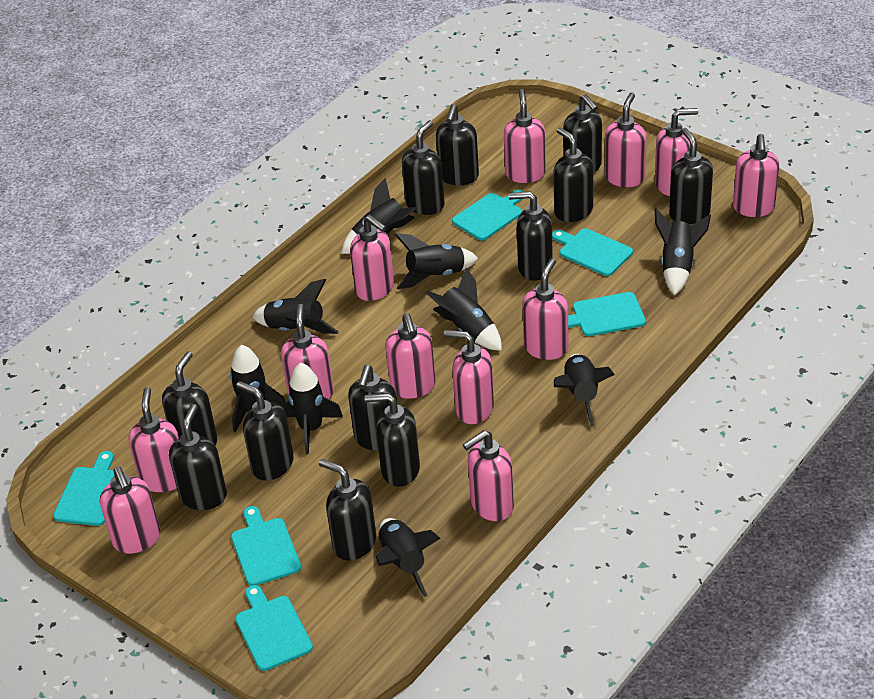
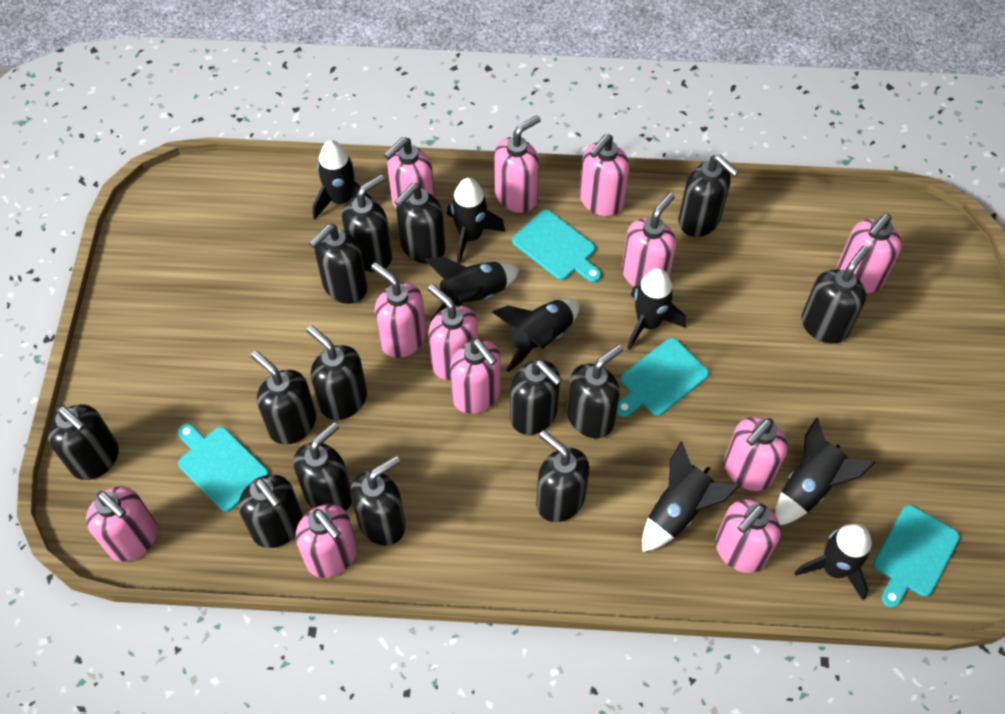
black rocket: [230,345,286,433] [252,279,339,334] [283,363,343,454] [341,177,417,254] [376,518,440,597] [395,233,478,289] [426,268,502,351] [554,354,615,426] [655,208,711,295] = 9 -> [313,140,371,219] [425,257,519,320] [447,178,506,264] [492,299,579,372] [627,268,686,350] [642,441,740,552] [775,417,875,525] [794,524,872,600] = 8
black soap dispenser: [162,351,217,446] [169,404,227,510] [236,381,294,481] [319,459,376,561] [348,365,397,451] [365,393,420,487] [402,120,445,215] [436,104,479,185] [508,191,553,281] [553,127,593,222] [563,94,602,173] [669,128,713,224] = 12 -> [48,404,119,480] [239,474,303,548] [251,351,316,445] [293,422,352,511] [306,325,367,420] [309,224,367,304] [342,174,392,272] [350,456,406,545] [395,183,445,264] [510,360,562,435] [536,430,589,522] [567,345,623,438] [678,155,739,237] [801,246,869,344] = 14
turquoise cutting board: [53,451,115,526] [231,506,301,586] [235,585,313,671] [452,190,523,241] [552,228,633,276] [568,292,646,336] = 6 -> [178,424,269,512] [512,210,601,283] [617,338,709,417] [874,505,960,608] = 4

